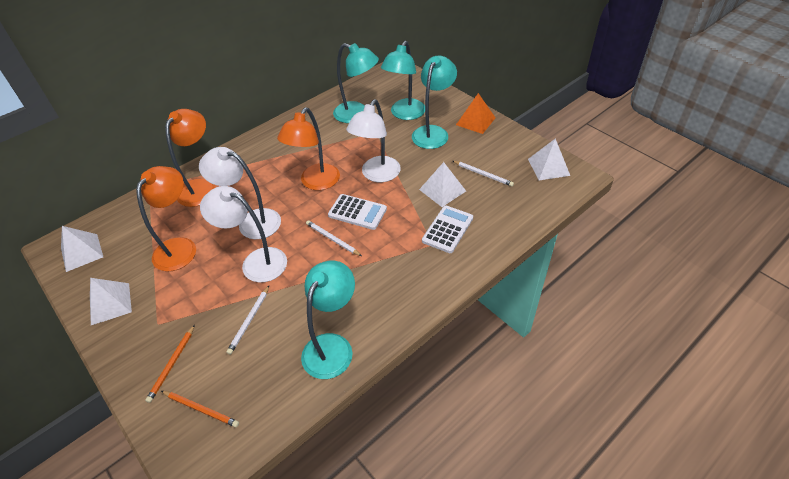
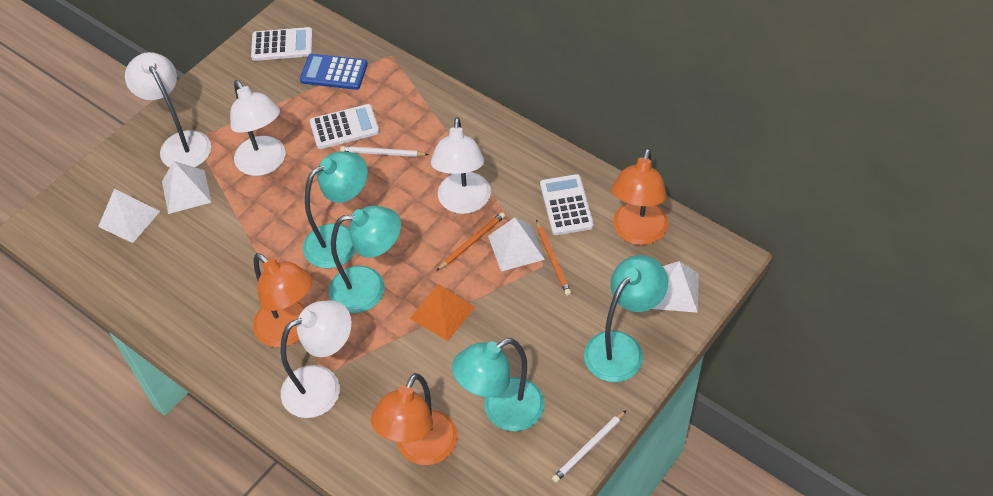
blue calculator: none = 0 -> [300,54,368,90] = 1
white calculator: [328,194,387,230] [422,206,473,253] = 2 -> [251,27,313,61] [310,104,379,149] [540,174,594,235] = 3
white lamp: [199,147,281,239] [200,186,287,282] [346,99,401,182] = 3 -> [125,52,211,167] [230,80,286,176] [281,300,352,418] [431,117,491,214] = 4
white pencil: [226,286,269,355] [306,220,362,256] [453,161,514,186] = 3 -> [340,146,429,157] [552,410,626,482] = 2

